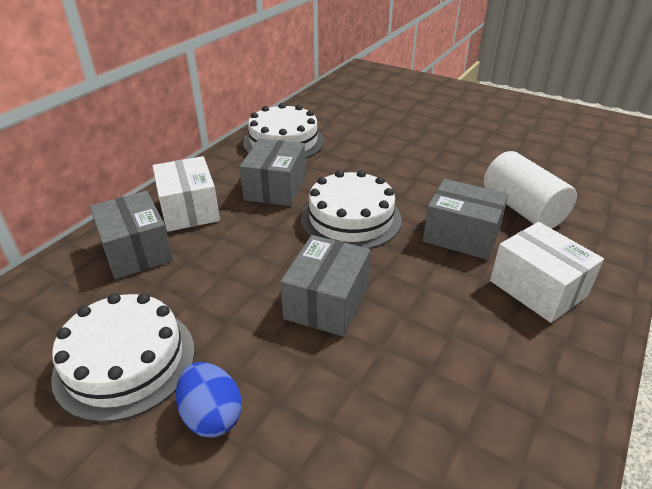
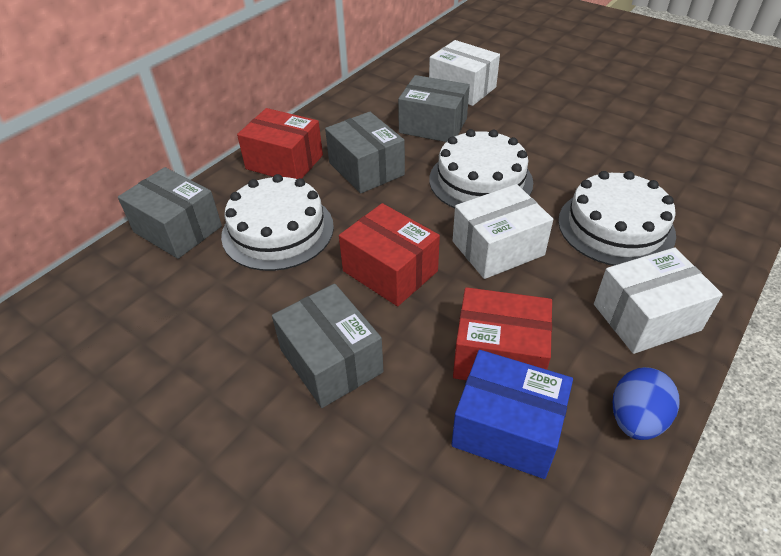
blue box: none = 0 -> [452,350,573,479] = 1
red box: none = 0 -> [237,108,323,179] [339,203,440,306] [453,287,552,380] = 3
white box: [152,156,220,232] [490,222,604,323] = 2 -> [429,40,500,106] [453,184,553,279] [594,247,723,354] = 3
white cylinder: [484,151,577,229] = 1 -> none = 0

